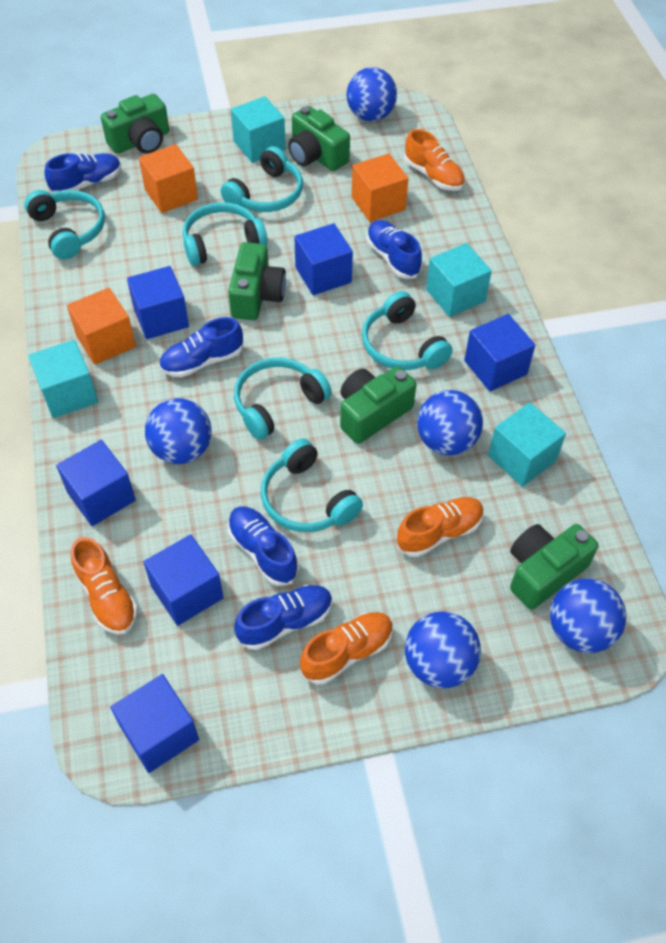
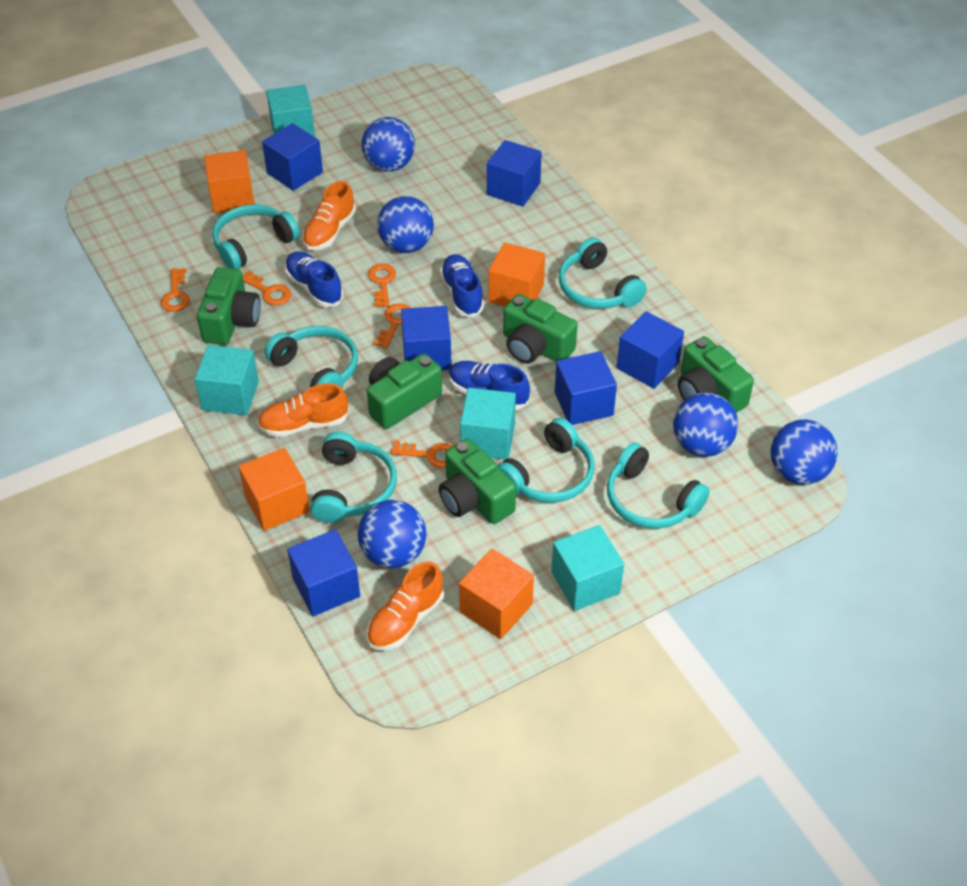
blue shoe: [44,153,121,193] [159,317,243,377] [228,506,299,586] [234,585,332,650] [366,220,422,279] = 5 -> [285,251,343,307] [440,254,484,318] [449,361,530,410] = 3
orange cube: [67,288,136,365] [139,144,198,213] [352,153,408,222] = 3 -> [204,150,255,213] [239,448,310,531] [459,549,534,639] [488,242,545,307] = 4
orange key: none = 0 -> [161,268,190,312] [243,270,291,305] [368,264,396,307] [374,303,411,349] [391,440,453,468] = 5
orange shoe: [71,537,138,635] [300,612,393,685] [396,497,484,557] [404,129,465,191] = 4 -> [257,383,349,437] [302,181,356,250] [367,562,445,650] = 3

